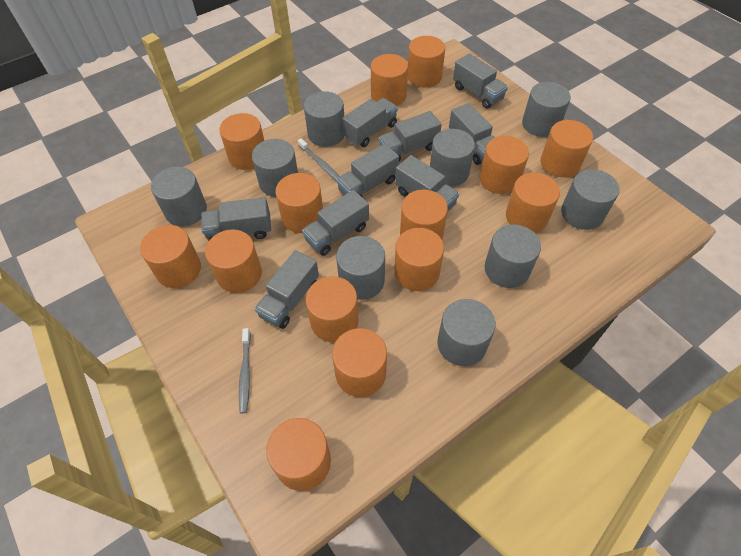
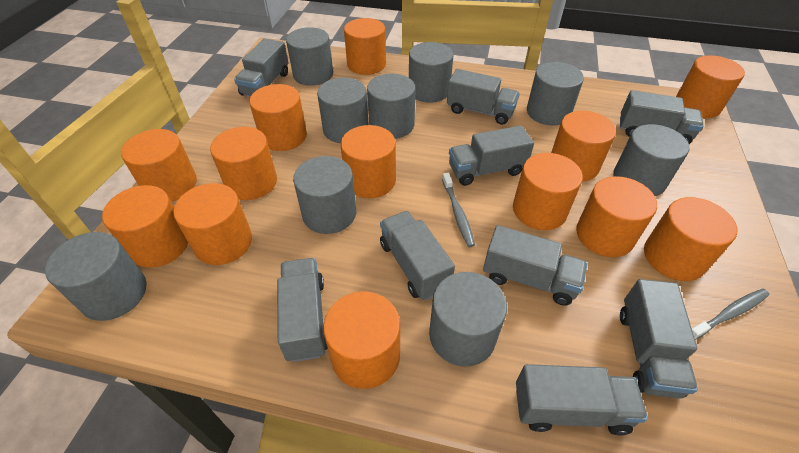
orange cylinder: [140,225,201,288] [205,229,262,293] [219,113,264,170] [266,418,331,491] [275,173,323,233] [306,276,359,342] [332,328,387,397] [371,54,408,106] [394,228,444,291] [400,190,448,240] [408,36,445,88] [479,136,529,194] [506,172,560,233] [540,120,593,177] = 14 -> [102,185,188,268] [121,129,197,202] [173,183,252,265] [210,127,277,200] [249,84,307,151] [323,291,400,389] [341,125,396,198] [344,18,386,75] [513,153,583,230] [551,111,616,182] [576,176,657,257] [644,197,737,281] [676,55,745,118] = 13

